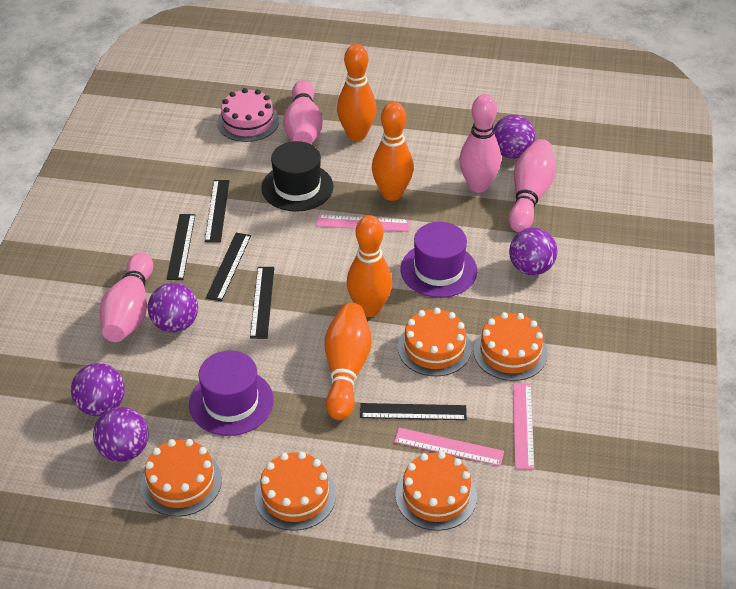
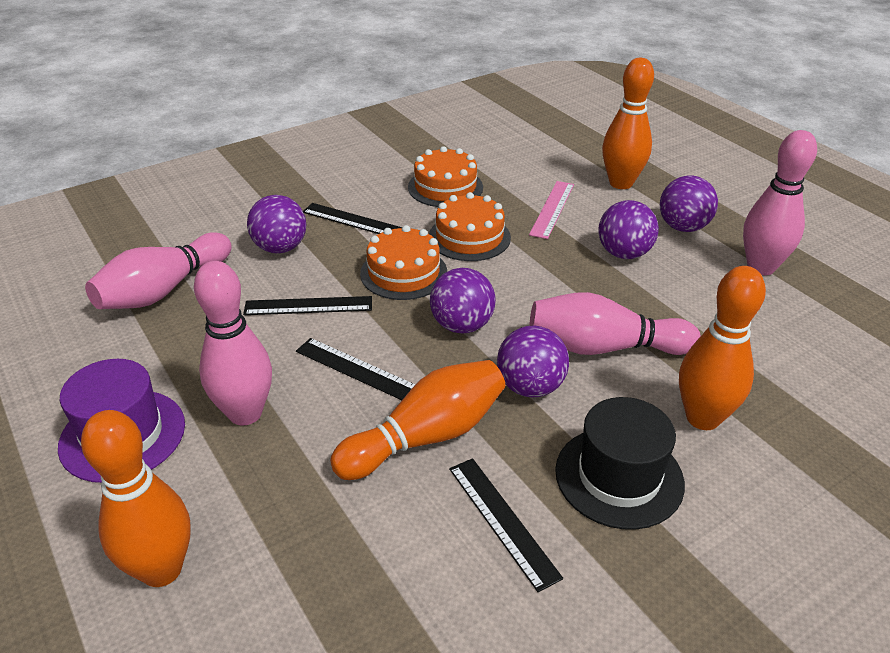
black ruler: [167,214,195,280] [205,180,229,243] [206,233,251,301] [250,267,274,339] [360,403,467,420] = 5 -> [243,296,372,315] [296,338,415,400] [303,203,402,234] [449,458,563,592] = 4
orange cake: [141,439,222,517] [255,452,336,531] [395,451,477,531] [398,308,471,376] [473,312,548,381] = 5 -> [360,225,447,300] [408,146,483,207] [429,192,511,261] = 3
pink cake: [217,88,279,142] = 1 -> none = 0
pink ruler: [316,215,409,232] [394,428,504,466] [513,383,534,470] = 3 -> [529,181,574,239] = 1
purple hat: [189,351,274,436] [400,222,477,298] = 2 -> [58,359,185,483] = 1

